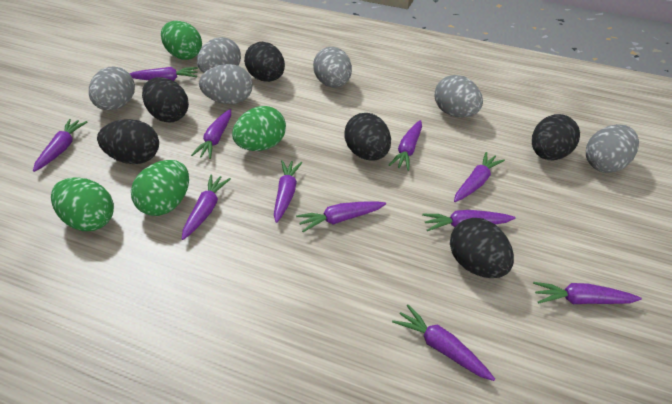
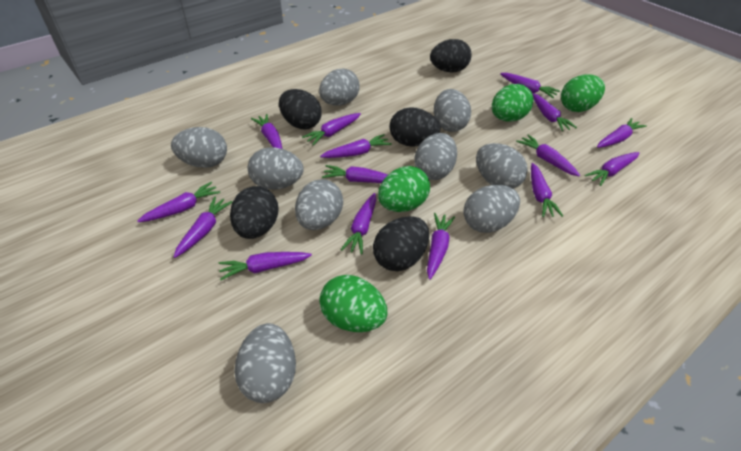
black egg: [97,119,159,164] [142,77,189,122] [244,42,285,82] [344,113,391,161] [450,218,514,278] [532,114,580,160] = 6 -> [230,186,278,239] [279,89,322,129] [373,216,429,271] [390,107,440,147] [430,39,471,72] = 5
grey egg: [89,67,135,110] [197,37,241,73] [199,64,253,104] [313,47,352,88] [435,75,483,118] [586,124,639,173] = 6 -> [171,127,227,168] [234,323,296,403] [248,147,304,189] [295,179,343,230] [319,68,360,106] [414,133,457,180] [434,89,471,132] [463,185,520,233] [476,143,528,189] = 9
purple carrot: [33,119,87,172] [129,67,198,81] [182,174,231,240] [191,109,231,159] [274,160,302,223] [296,201,386,232] [389,120,422,171] [392,305,495,381] [422,210,515,231] [454,152,505,202] [533,282,642,304] = 11 -> [137,182,220,222] [174,197,232,258] [219,252,312,280] [251,114,282,149] [302,113,361,145] [320,134,392,158] [322,165,388,183] [341,193,376,255] [427,213,455,280] [500,73,560,98] [516,135,580,177] [531,163,563,217] [532,93,577,132] [585,152,639,186] [597,118,647,148] = 15

